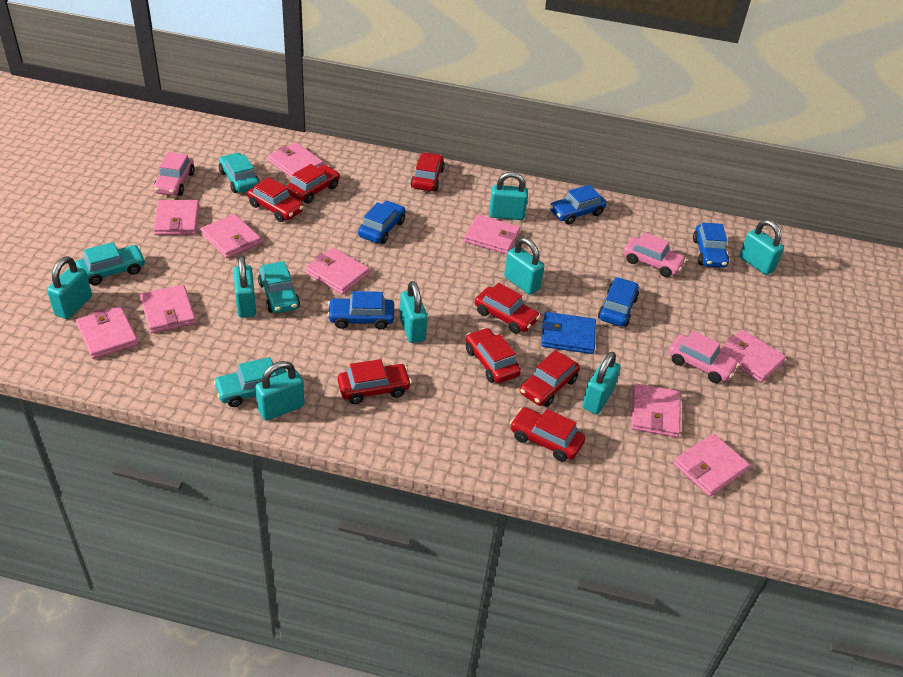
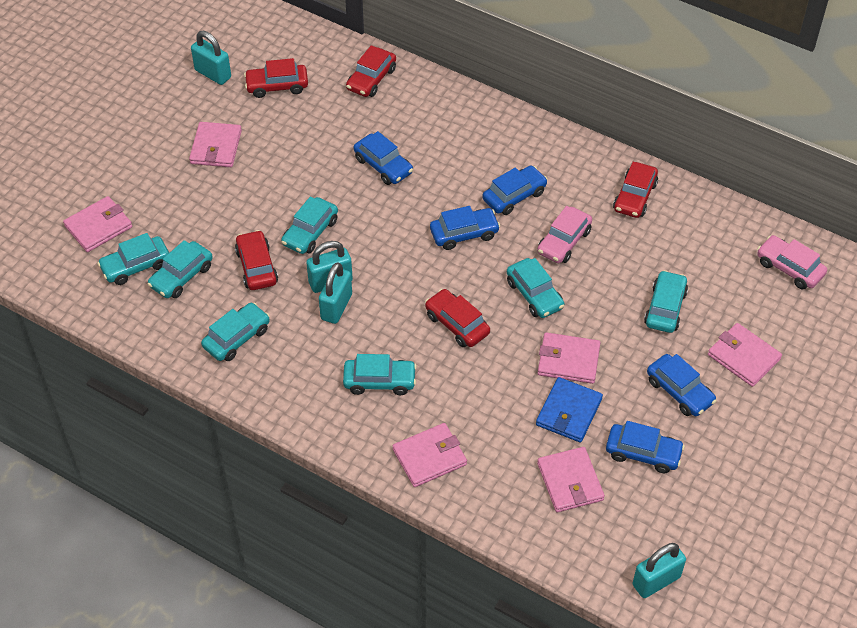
pink car: [154,152,195,196] [623,232,687,277] [668,331,739,383] = 3 -> [537,206,592,263] [757,235,827,289] = 2
pink wallet: [76,306,138,359] [140,285,196,334] [153,200,199,235] [200,214,261,258] [268,143,324,178] [305,248,370,294] [464,215,521,254] [631,383,681,438] [674,434,750,496] [720,330,786,383] = 10 -> [63,196,132,252] [189,122,242,167] [393,423,467,487] [537,447,605,512] [538,332,600,384] [708,323,782,387] = 6
red car: [247,177,304,222] [286,164,340,204] [338,359,412,404] [411,152,445,191] [466,328,521,383] [475,283,540,334] [510,407,585,462] [520,350,580,407] = 8 -> [235,230,278,290] [244,58,308,98] [346,45,396,97] [425,289,490,347] [613,162,658,218] = 5
turquoise car: [75,242,146,285] [213,357,287,407] [219,153,260,193] [258,261,300,313] = 4 -> [97,233,169,285] [147,240,213,298] [201,302,270,361] [281,197,338,254] [343,354,417,395] [507,258,564,318] [644,270,688,333] = 7
turquoise padlock: [47,256,92,319] [234,256,256,318] [255,361,305,421] [400,281,428,343] [489,172,528,220] [504,237,544,295] [582,351,620,414] [739,220,784,275] = 8 -> [191,31,231,85] [306,241,353,293] [319,262,352,324] [633,543,686,598] = 4

